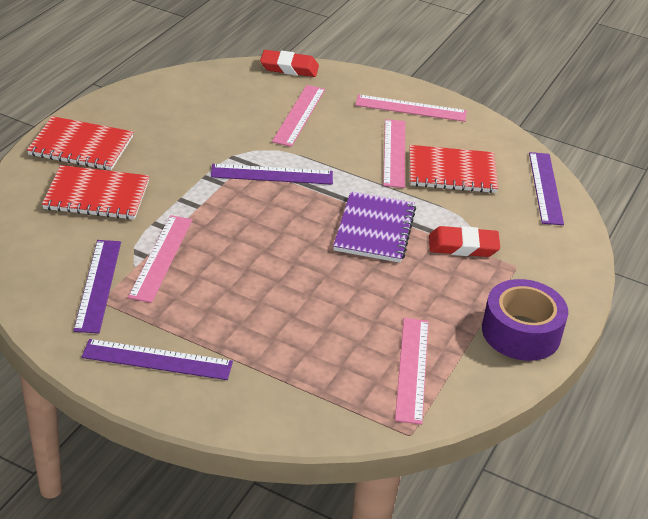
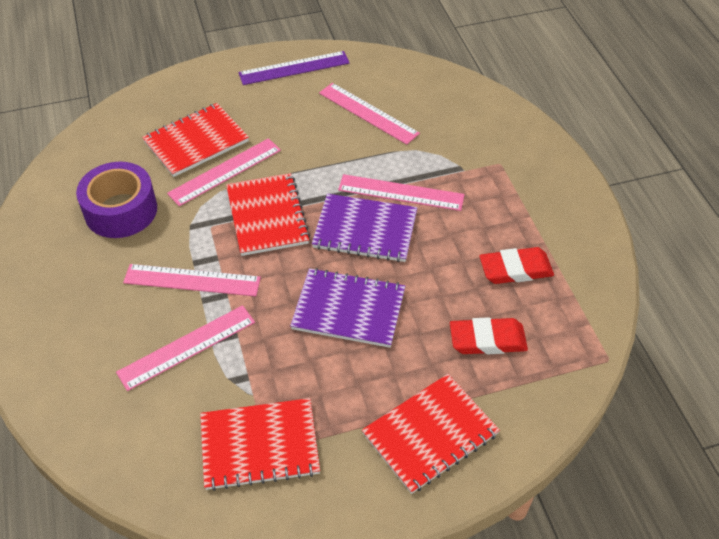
purple notebook: [333,191,416,263] = 1 -> [290,268,405,348] [312,194,417,262] = 2
purple ruler: [73,240,121,333] [82,339,233,380] [211,164,333,185] [529,152,564,225] = 4 -> [238,51,350,85] = 1
red notebook: [27,116,133,170] [42,165,149,220] [410,145,498,193] = 3 -> [142,103,249,177] [200,398,320,491] [226,173,310,256] [362,374,500,494] = 4

